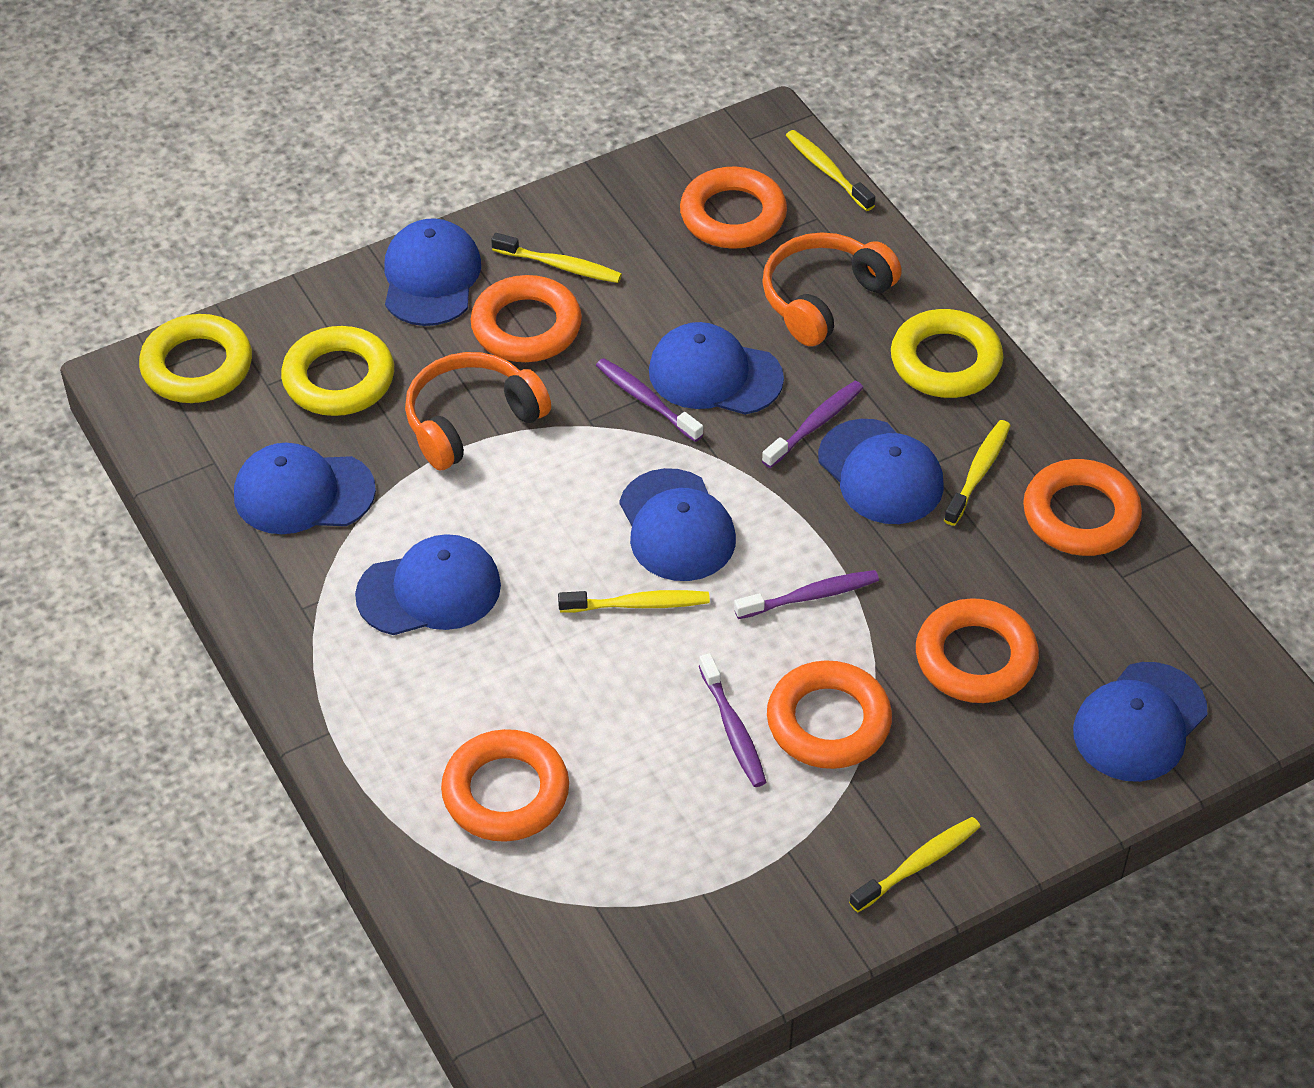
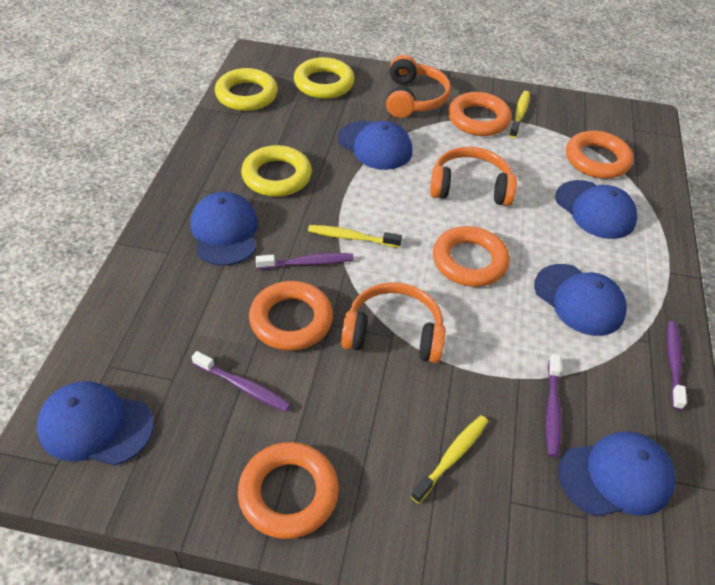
blue cap: [234,443,376,534] [355,534,501,635] [384,218,481,326] [619,468,736,581] [649,322,784,415] [818,419,944,524] [1073,662,1208,782] = 7 -> [37,381,154,466] [190,192,258,266] [338,121,412,170] [534,264,627,336] [555,180,637,239] [558,431,676,517] = 6
orange headphones: [405,352,551,470] [762,232,902,346] = 2 -> [341,282,446,363] [386,55,451,118] [430,147,517,206] = 3
orange ring: [441,729,569,842] [471,275,582,362] [680,167,787,249] [767,660,892,769] [916,598,1039,703] [1023,459,1142,556] = 6 -> [238,442,339,539] [249,281,333,351] [433,226,510,287] [448,92,512,136] [566,131,633,179] = 5
yellow toothbrush: [491,233,622,283] [558,590,710,613] [786,130,875,211] [849,817,981,912] [944,420,1011,526] = 5 -> [308,225,402,248] [411,415,488,503] [509,91,530,138] = 3

